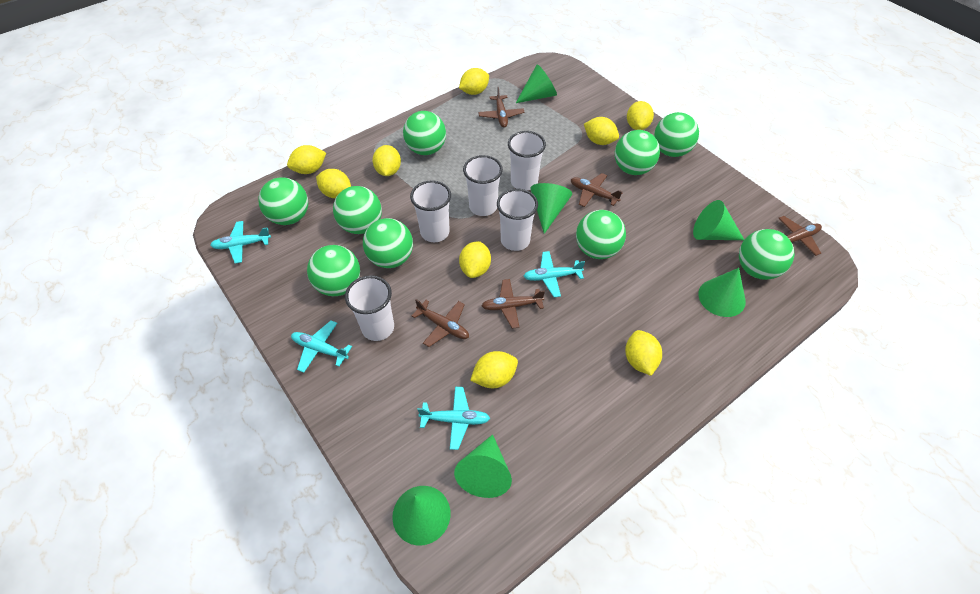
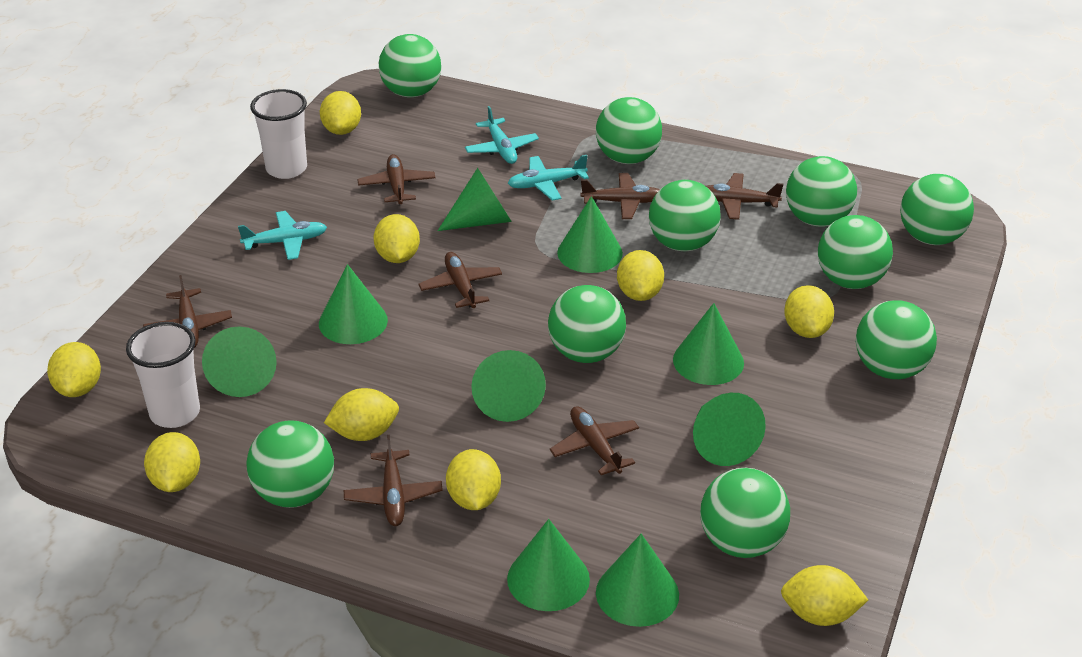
brown plane: [412,299,469,347] [478,87,525,128] [482,279,545,328] [571,173,623,207] [779,216,822,256] = 5 -> [143,275,232,348] [344,435,443,526] [357,154,435,204] [418,252,502,308] [550,406,639,475] [581,173,660,219] [706,173,783,220] = 7
green ball: [258,177,308,225] [307,245,360,296] [333,186,382,234] [363,218,413,268] [403,111,446,155] [576,210,626,259] [615,130,660,175] [654,112,699,157] [739,229,794,280] = 9 -> [247,420,334,508] [379,34,441,97] [548,285,626,363] [596,97,662,164] [649,180,721,251] [700,468,790,558] [786,156,857,227] [818,215,893,289] [856,300,937,379] [900,174,974,245] = 10
green cone: [392,486,450,546] [454,434,512,498] [516,64,557,103] [530,183,572,234] [693,200,744,240] [698,268,746,317] = 6 -> [202,326,277,397] [319,264,388,344] [438,168,512,231] [471,350,546,422] [507,519,590,611] [557,196,623,273] [596,534,679,627] [673,303,744,385] [693,393,766,466] = 9
turquoise plane: [210,221,271,263] [291,321,352,373] [417,387,490,450] [523,251,585,297] = 4 -> [238,211,327,260] [465,106,539,164] [508,155,589,201] = 3
white cup: [345,276,394,341] [410,180,451,242] [463,155,503,216] [497,189,538,251] [508,131,546,190] = 5 -> [126,322,200,428] [250,89,307,179] = 2

